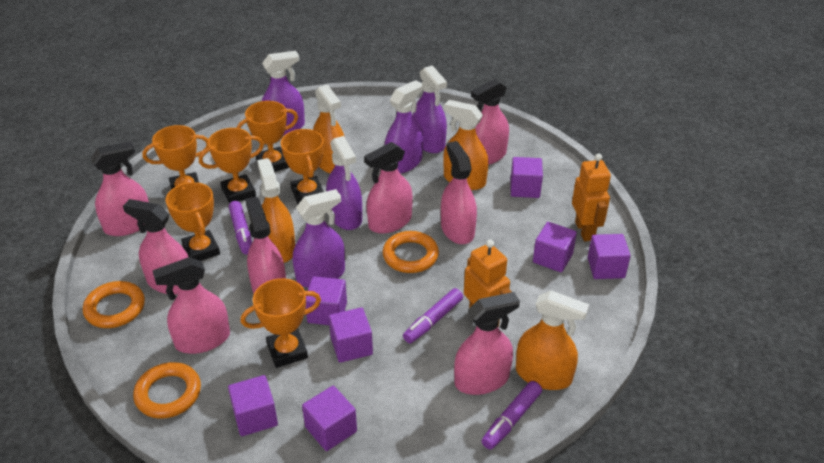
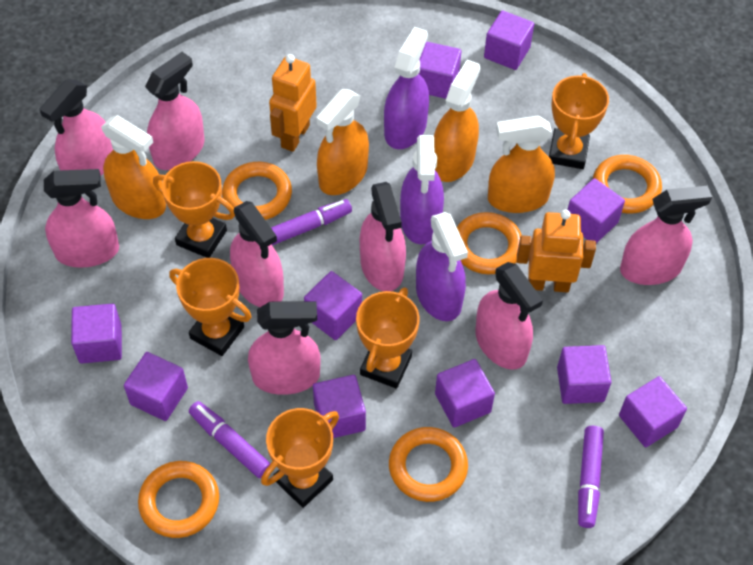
orange ring: [83,281,145,328] [133,362,201,419] [383,231,439,273] = 3 -> [138,461,219,538] [222,162,292,220] [389,427,468,502] [457,212,521,275] [593,155,662,214] = 5
orange trophy: [142,125,209,190] [166,182,220,261] [199,128,264,204] [236,101,298,172] [240,278,321,368] [281,129,324,204] = 6 -> [153,161,235,258] [169,258,252,356] [261,408,339,508] [356,287,420,389] [549,73,609,169] = 5
purple cube: [228,375,278,436] [302,386,357,451] [306,276,347,325] [329,307,373,363] [511,157,543,198] [533,222,577,272] [588,234,631,279] = 7 -> [71,304,122,364] [124,352,188,421] [304,271,362,340] [313,375,366,438] [419,42,461,99] [435,359,495,428] [484,10,534,70] [557,345,611,404] [568,178,625,243] [619,376,687,447] = 10
purple spray bottle: [262,51,305,136] [293,189,345,288] [326,136,362,230] [385,80,423,173] [413,65,447,153] = 5 -> [384,27,429,149] [400,135,444,244] [416,212,468,321] = 3

